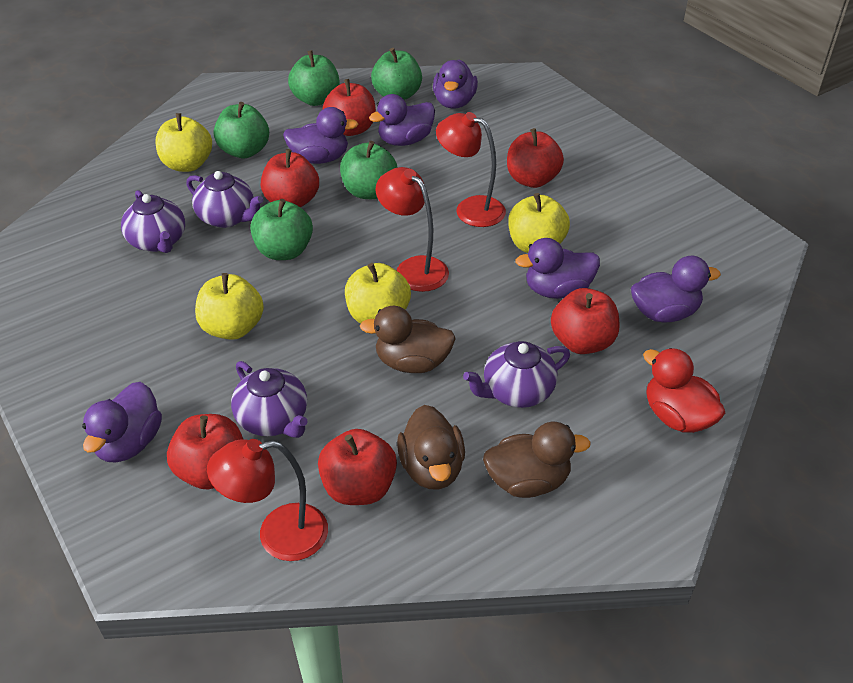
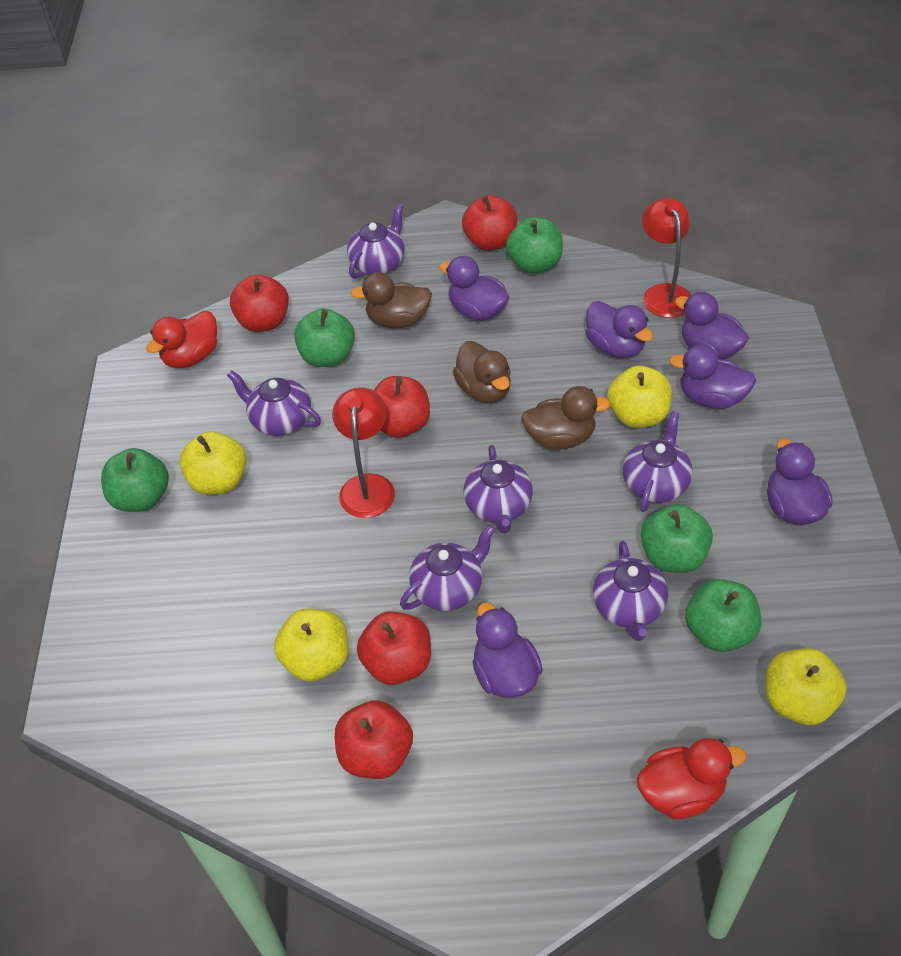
purple teapot: [121,190,185,253] [186,171,264,228] [231,361,308,438] [463,341,570,408] = 4 -> [227,370,321,436] [347,204,405,279] [400,525,495,611] [464,445,533,533] [593,541,668,641] [623,411,693,512] = 6
red apple: [167,414,243,490] [261,149,319,208] [318,429,397,505] [323,79,376,136] [507,128,564,188] [551,288,620,354] = 6 -> [230,275,289,332] [335,700,413,779] [357,611,431,685] [373,376,430,438] [462,195,517,251] = 5
red duck: [643,348,725,433] = 1 -> [146,311,217,368] [637,738,746,819] = 2
red lamp: [207,439,328,561] [376,167,449,292] [436,112,506,227] = 3 -> [332,387,395,518] [642,198,691,318] = 2

